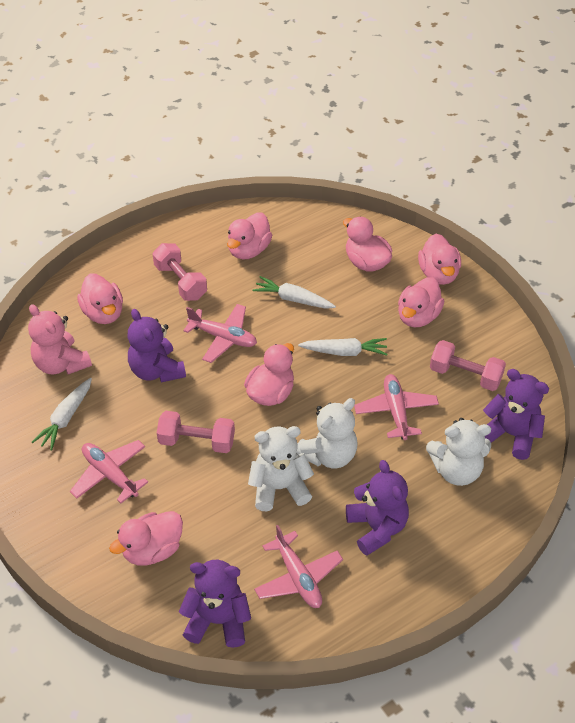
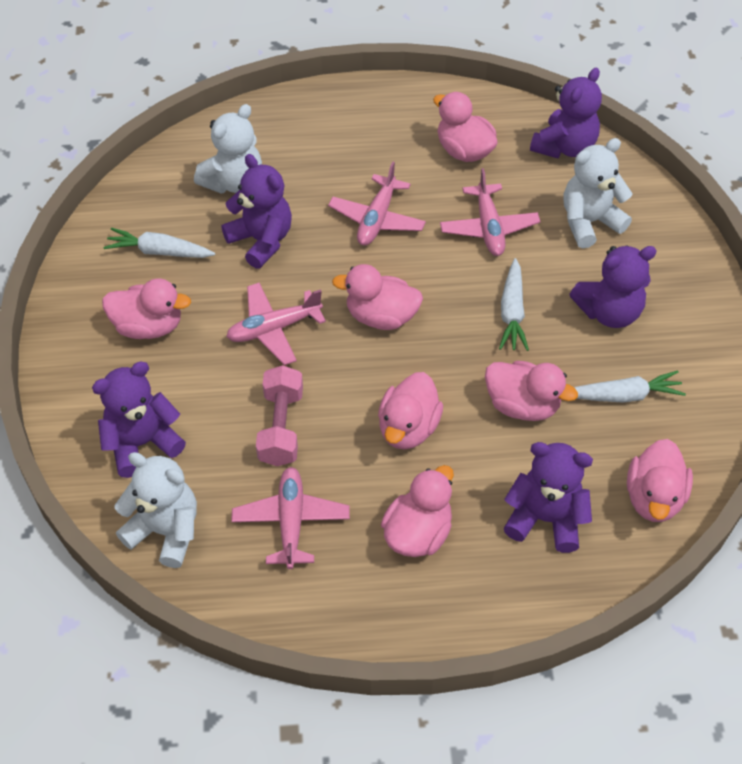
pink dumbbell: [153,243,207,301] [157,411,235,453] [430,340,506,391] = 3 -> [256,365,303,466] = 1
pink teddy bear: [28,304,92,375] = 1 -> none = 0
purple teddy bear: [127,309,186,382] [179,560,251,648] [346,460,409,556] [483,369,549,460] = 4 -> [92,361,186,478] [221,154,292,269] [504,442,593,553] [530,68,602,158] [570,245,656,328] = 5

